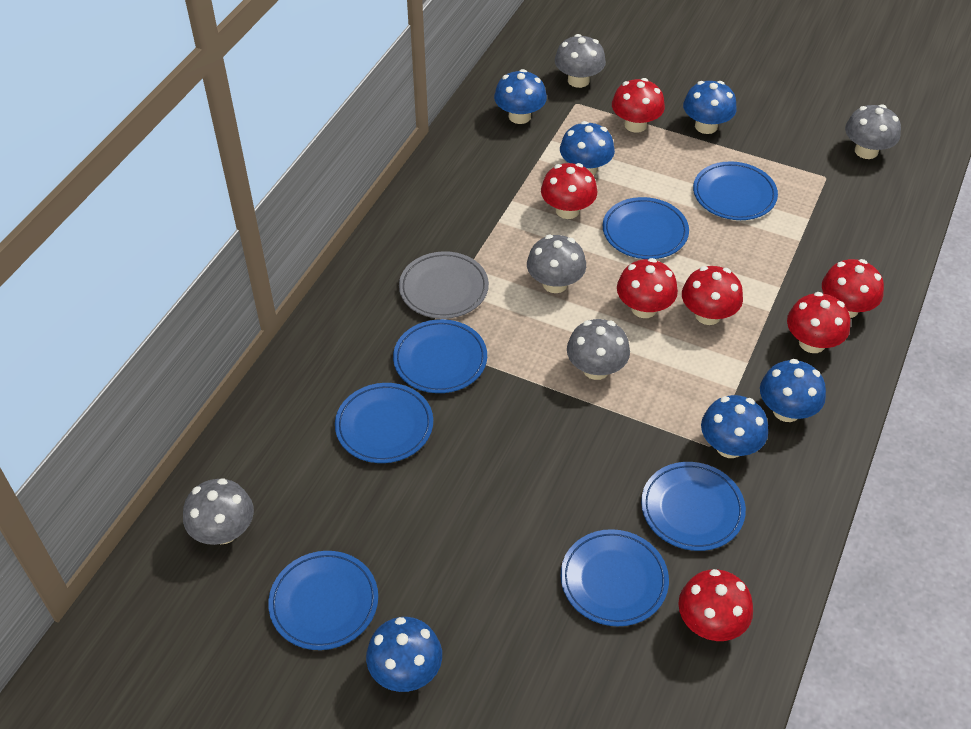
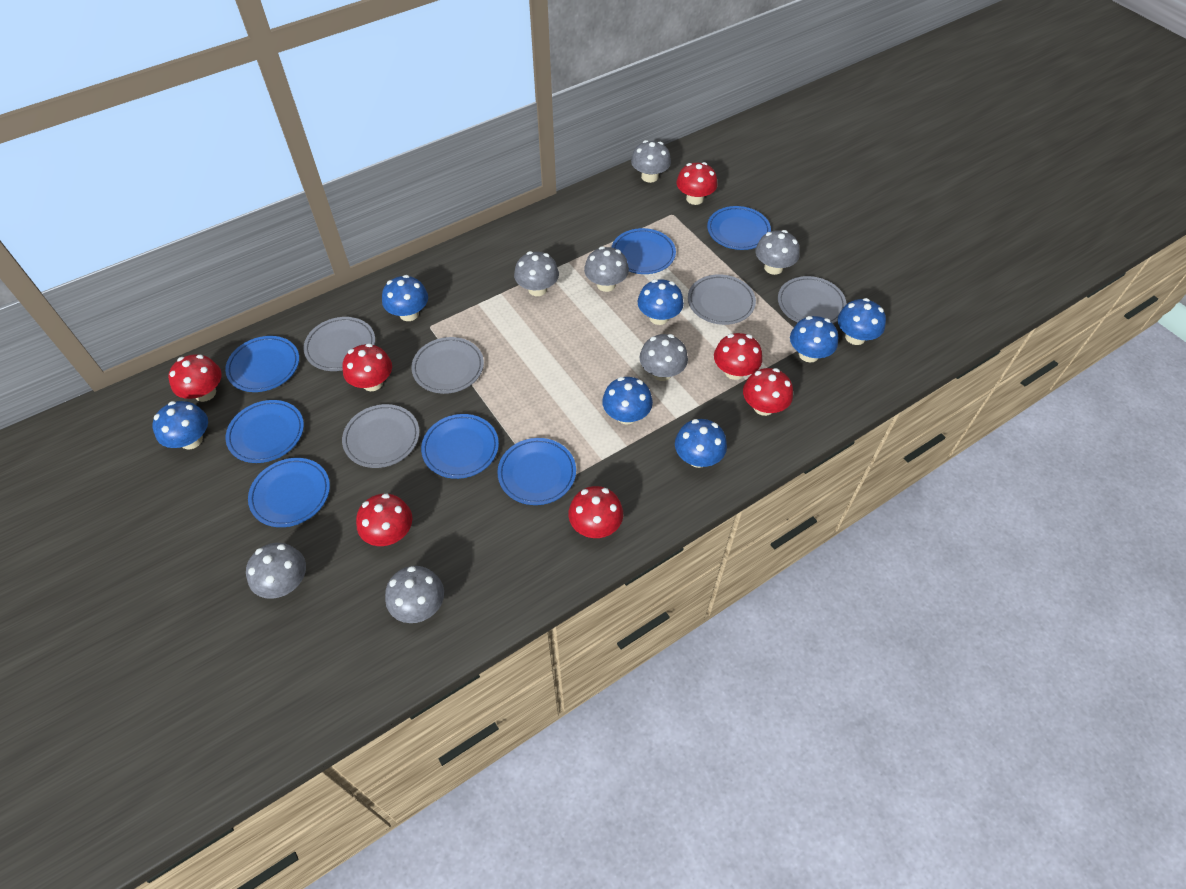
blue mushroom: [366,617,442,692] [494,69,547,124] [560,121,615,176] [683,81,737,134] [701,395,768,458] [760,359,826,422] = 6 -> [152,401,208,449] [382,275,428,321] [602,377,653,425] [638,279,684,325] [675,419,727,468] [790,316,838,363] [838,298,886,345] = 7
grey mushroom: [183,478,254,545] [527,235,586,293] [555,34,606,88] [567,319,630,380] [845,104,901,159] = 5 -> [246,543,306,599] [385,566,444,623] [514,251,559,296] [584,246,629,292] [631,140,671,183] [639,334,688,381] [755,230,800,275] = 7
grey plate: [399,251,489,319] = 1 -> [303,317,375,371] [342,404,419,468] [411,337,484,394] [688,274,756,325] [778,276,847,323] = 5

